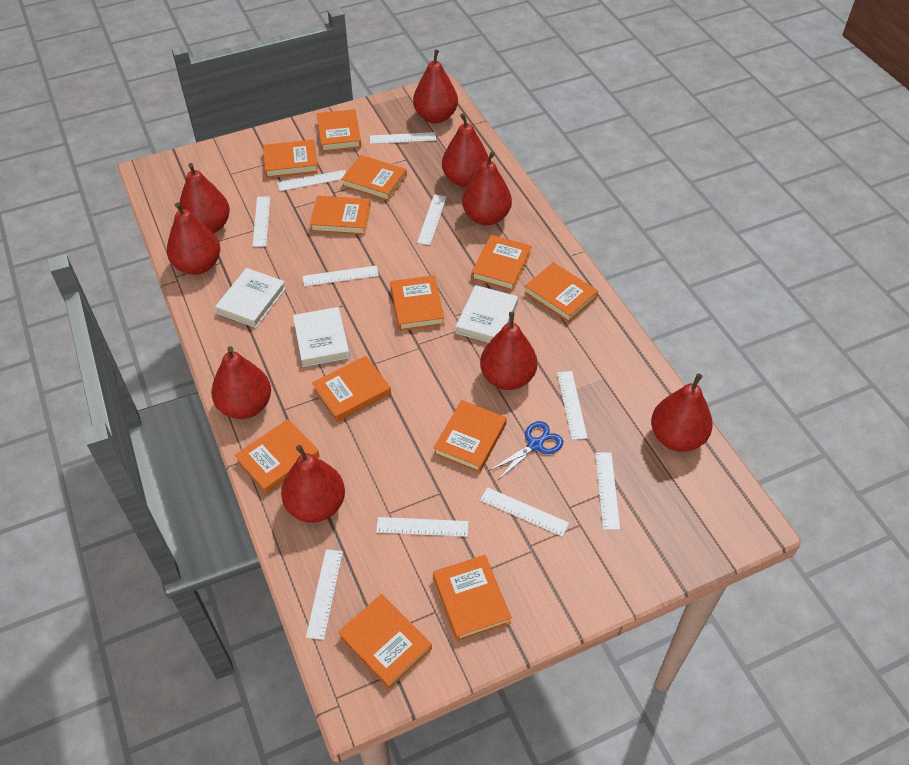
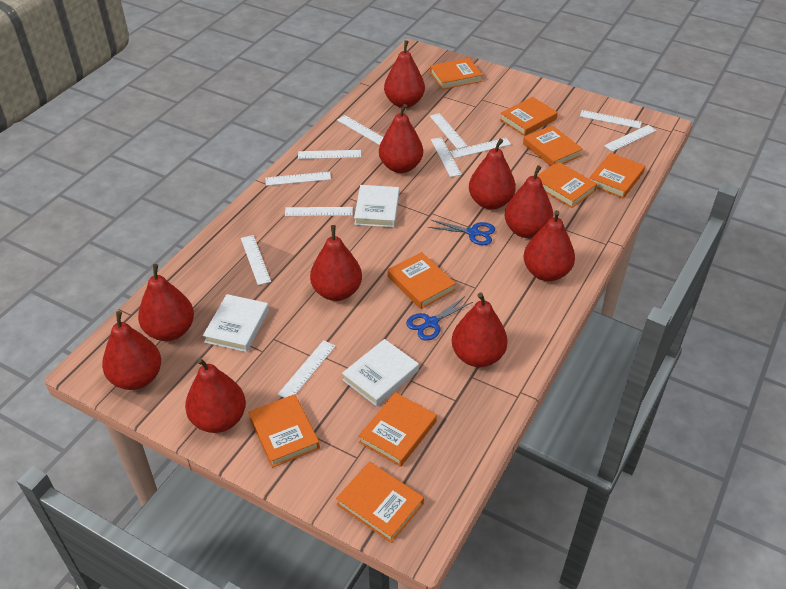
blue scissors: [489,421,563,480] = 1 -> [406,296,473,341] [428,220,495,245] = 2
orange book: [234,419,320,494] [263,140,318,178] [310,196,371,235] [312,356,391,422] [317,109,361,152] [338,594,432,689] [341,155,407,201] [390,275,445,331] [433,555,512,642] [434,400,507,473] [471,235,532,291] [524,262,598,323] = 12 -> [248,394,320,468] [336,461,424,543] [359,392,437,467] [388,252,456,309] [430,58,483,90] [500,97,558,136] [523,125,583,166] [537,162,597,208] [589,153,645,199] = 9
red pear: [167,202,220,275] [178,163,230,234] [211,346,271,419] [281,445,345,523] [413,49,458,123] [442,113,488,187] [462,151,512,225] [480,312,537,390] [651,373,713,452] = 9 -> [102,311,161,390] [138,264,194,341] [185,358,246,433] [310,225,362,301] [379,104,423,173] [384,40,425,108] [452,293,508,367] [469,139,516,210] [504,165,553,238] [524,210,575,281] = 10
white ruler: [253,196,270,247] [278,170,346,191] [303,265,379,287] [306,549,343,640] [370,132,436,144] [376,517,468,537] [417,195,447,245] [480,487,569,537] [557,371,587,440] [595,453,620,530] = 10 -> [241,235,271,285] [265,172,331,186] [278,340,336,398] [285,207,353,216] [298,150,361,159] [337,115,383,145] [430,113,467,149] [431,137,462,177] [450,138,511,158] [580,110,642,129] [604,125,657,152] = 11

